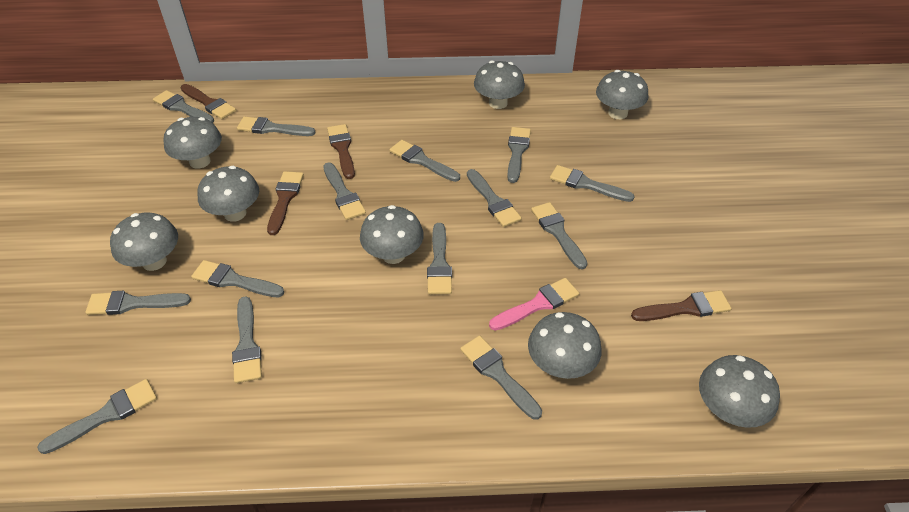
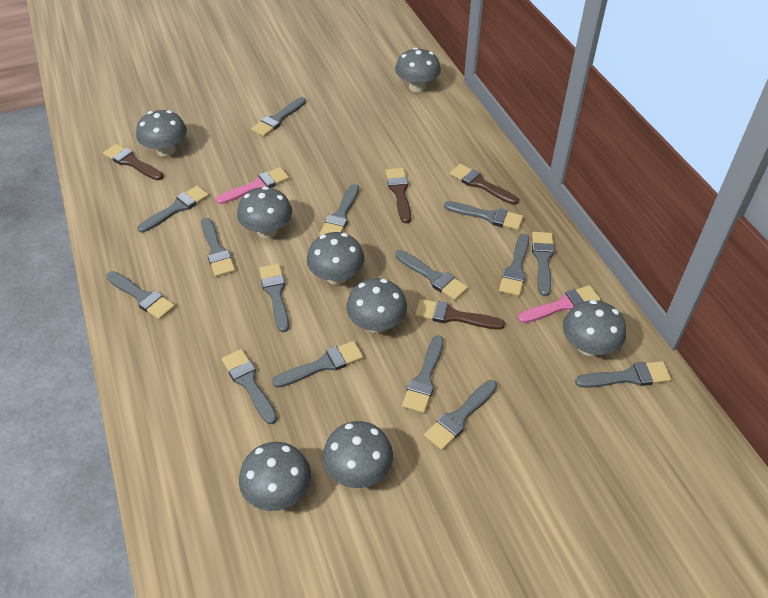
grey brush: [37,379,157,454] [85,291,191,315] [153,90,214,123] [191,260,284,297] [232,296,262,383] [237,116,316,136] [323,163,366,220] [389,140,460,182] [427,223,452,294] [460,336,542,420] [467,169,522,227] [507,127,531,183] [531,202,587,269] [550,165,635,202] = 14 -> [106,271,175,320] [137,186,209,233] [201,218,235,277] [222,349,277,424] [251,97,306,137] [259,264,289,332] [272,341,363,388] [320,184,359,236] [396,250,468,300] [402,335,444,413] [424,380,497,450] [444,201,523,230] [499,234,529,296] [532,232,554,296] [575,361,671,388] = 15
pink brush: [489,278,579,331] = 1 -> [216,167,289,204] [518,285,601,323] = 2

